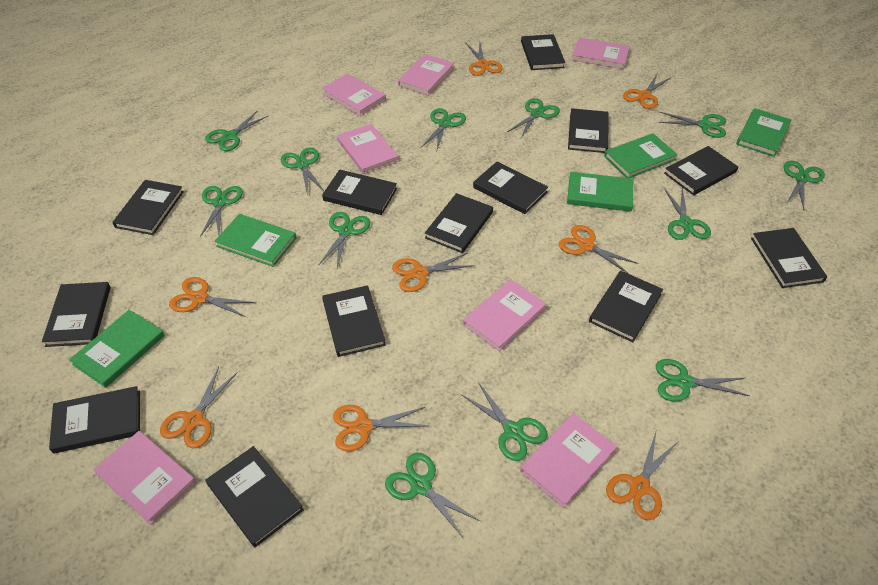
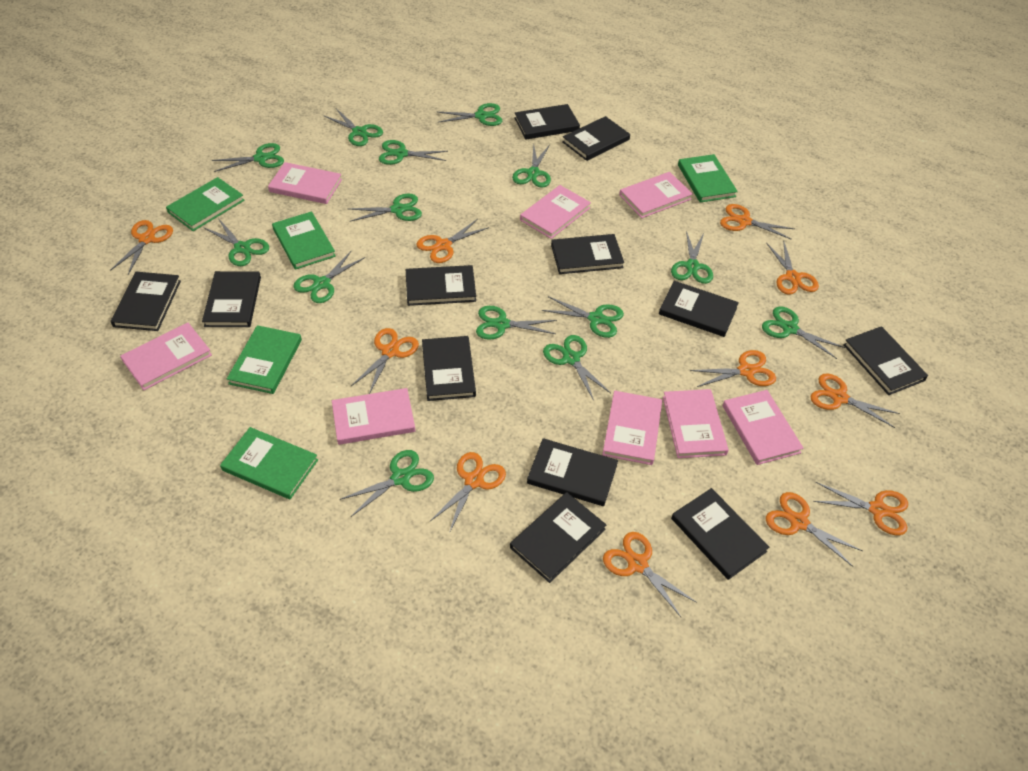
black book: [42,282,111,347] [49,386,140,454] [112,180,184,235] [206,446,304,547] [322,169,397,215] [322,285,386,357] [425,193,493,253] [473,162,548,214] [521,34,565,70] [568,108,609,153] [589,271,663,342] [664,146,738,195] [751,228,827,288] = 13 -> [111,272,181,331] [202,271,261,327] [406,265,476,306] [422,336,476,401] [510,492,606,583] [515,104,580,140] [527,438,618,506] [551,234,624,274] [562,116,630,161] [659,281,739,337] [671,488,769,580] [843,326,928,395] = 12
green scissors: [200,186,243,237] [205,110,269,151] [281,148,324,194] [318,212,370,268] [385,453,481,539] [421,108,466,150] [462,382,548,461] [507,98,560,138] [656,359,750,402] [658,112,726,138] [665,188,711,240] [784,161,825,209] = 12 -> [203,218,269,266] [212,143,284,172] [293,250,365,303] [323,109,383,146] [339,450,434,517] [349,194,422,222] [379,140,448,165] [438,103,502,126] [476,306,557,340] [512,144,551,188] [542,296,624,338] [543,335,611,401] [671,231,713,284] [762,307,845,359] = 14
orange scissors: [160,367,238,448] [169,277,255,317] [333,405,427,452] [392,253,475,292] [466,42,502,76] [559,225,639,274] [606,432,678,520] [623,73,672,109] = 8 -> [110,220,173,275] [351,328,419,394] [416,219,489,263] [429,452,506,533] [603,532,697,617] [690,350,776,387] [720,204,794,239] [766,240,819,295] [766,492,863,567] [810,373,900,428] [813,482,908,535] = 11
pink book: [93,431,196,525] [322,73,386,116] [337,124,398,174] [398,54,454,96] [463,279,547,351] [520,413,617,508] [572,37,630,69] = 7 -> [120,323,212,390] [268,162,342,204] [332,388,415,445] [520,185,591,239] [602,391,662,465] [619,172,693,218] [663,389,729,458] [723,390,804,465] = 8

